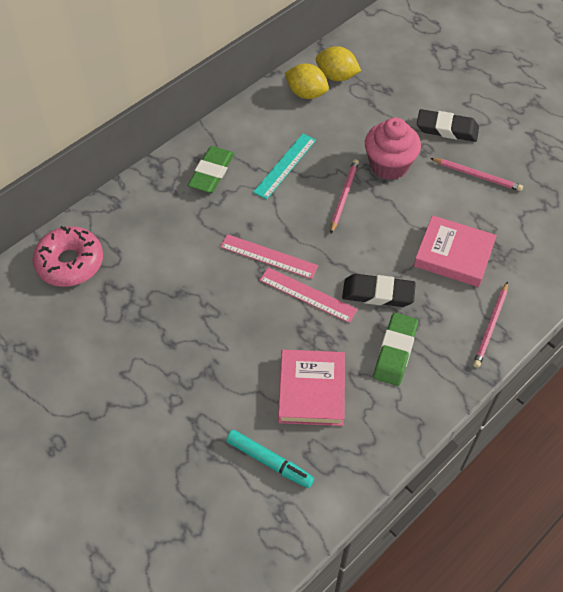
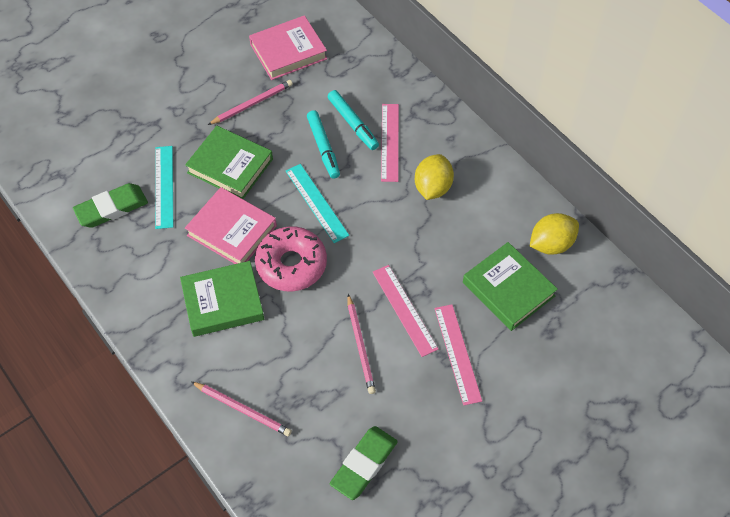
black eraser: [342,274,416,307] [417,109,479,142] = 2 -> none = 0
green book: none = 0 -> [180,261,264,337] [185,126,273,199] [463,242,558,331] = 3
pink cupcake: [365,118,421,180] = 1 -> none = 0
pink ruler: [220,234,318,279] [259,267,358,323] = 2 -> [373,265,438,357] [381,104,399,182] [434,304,482,405] = 3
turquoise marker: [226,430,314,488] = 1 -> [307,110,340,179] [328,90,379,150] = 2
turquoise ruler: [253,134,316,199] = 1 -> [155,146,173,229] [286,164,349,243] = 2

